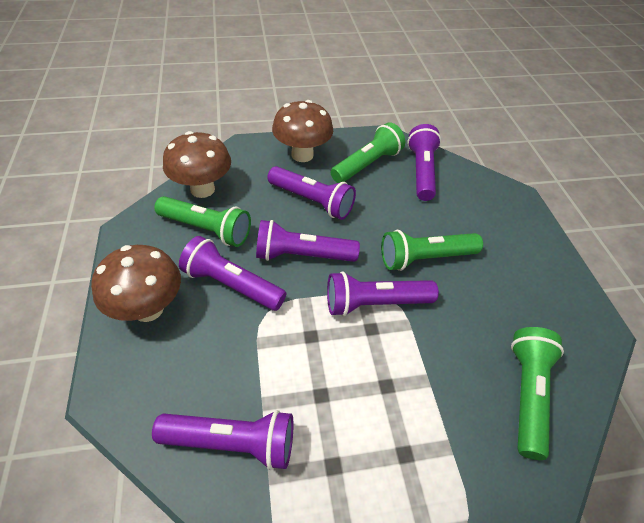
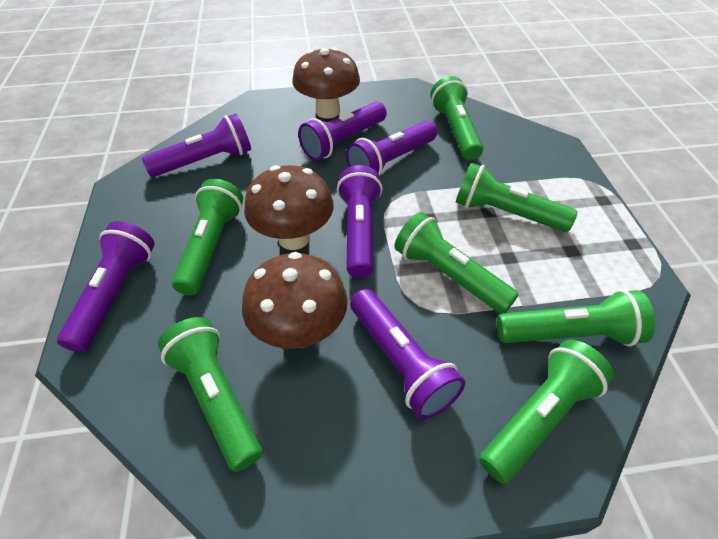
green flashlight: [154,196,251,247] [331,122,405,183] [381,230,483,271] [511,327,564,460] = 4 -> [158,317,262,472] [172,179,243,295] [394,212,519,314] [430,76,483,160] [456,163,578,232] [479,340,614,484] [497,289,655,346] = 7

